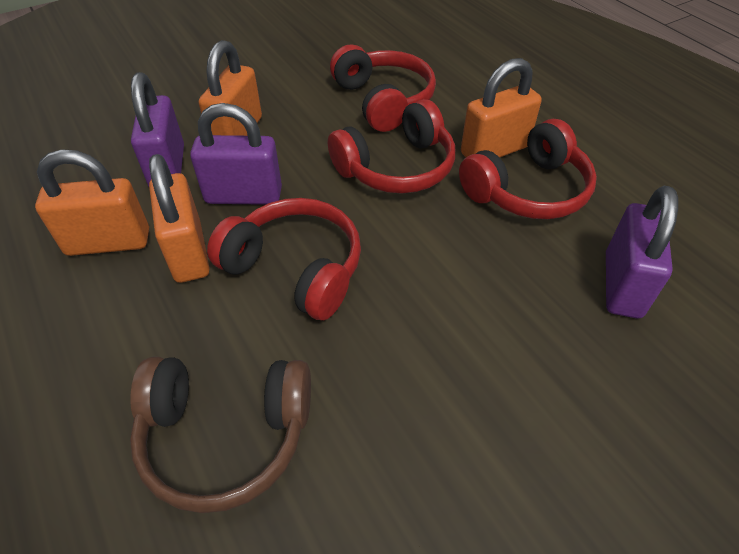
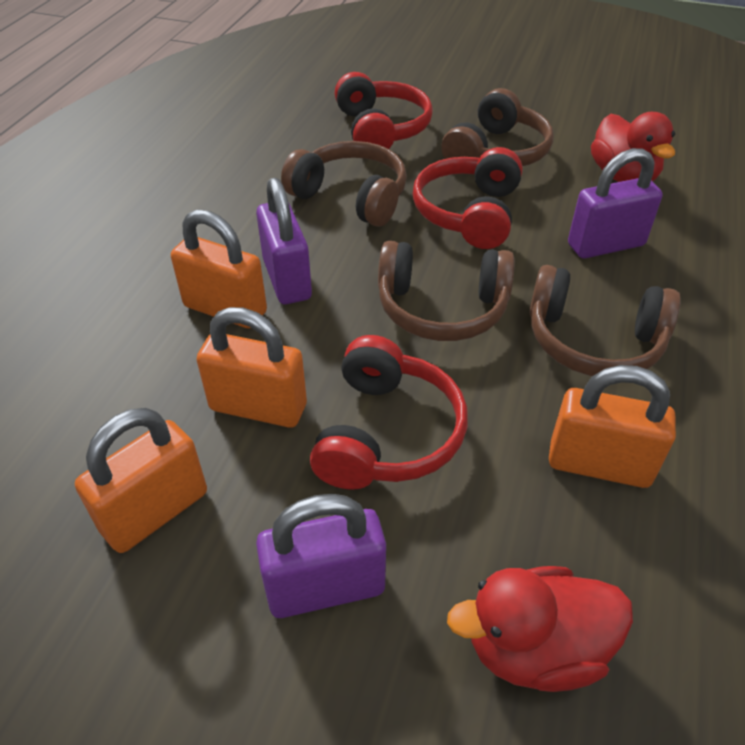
brown headphones: [130,357,311,513] = 1 -> [281,141,407,227] [378,241,515,341] [441,88,553,166] [529,265,681,376] = 4
red duck: none = 0 -> [447,566,633,692] [591,112,675,182] = 2
red headphones: [207,198,361,320] [328,99,455,193] [330,44,436,132] [459,119,597,219] = 4 -> [310,335,468,490] [334,72,433,149] [413,147,522,249] = 3

